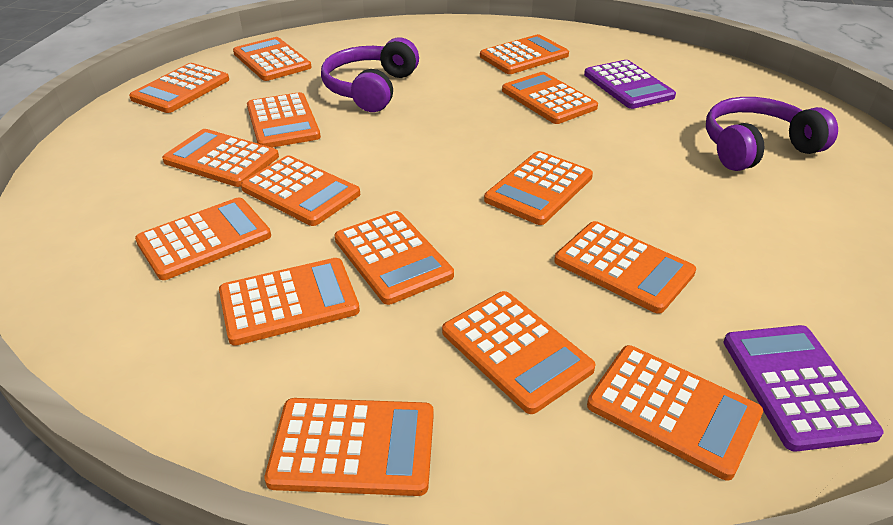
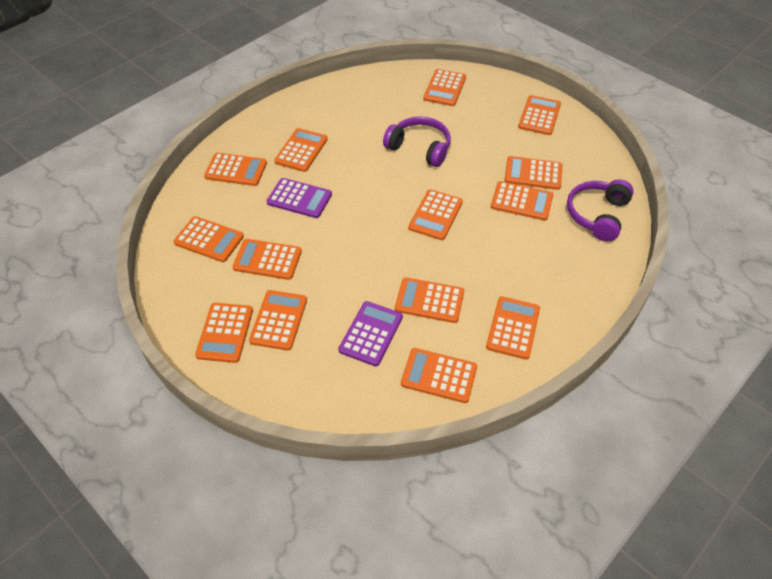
orange calculator: [129,63,229,113] [135,197,271,280] [162,129,279,187] [219,258,360,346] [233,37,311,81] [241,155,360,226] [247,92,321,148] [264,398,434,496] [334,211,454,305] [442,291,596,414] [480,34,569,74] [484,151,593,225] [502,72,598,124] [554,221,696,314] [587,345,763,480] = 15 -> [174,216,244,262] [195,303,253,363] [204,153,267,186] [232,239,302,280] [249,290,307,351] [275,128,328,172] [395,277,464,323] [401,348,477,403] [408,189,463,240] [423,69,466,106] [486,296,540,360] [491,181,553,221] [504,156,562,190] [518,95,561,135] = 14

